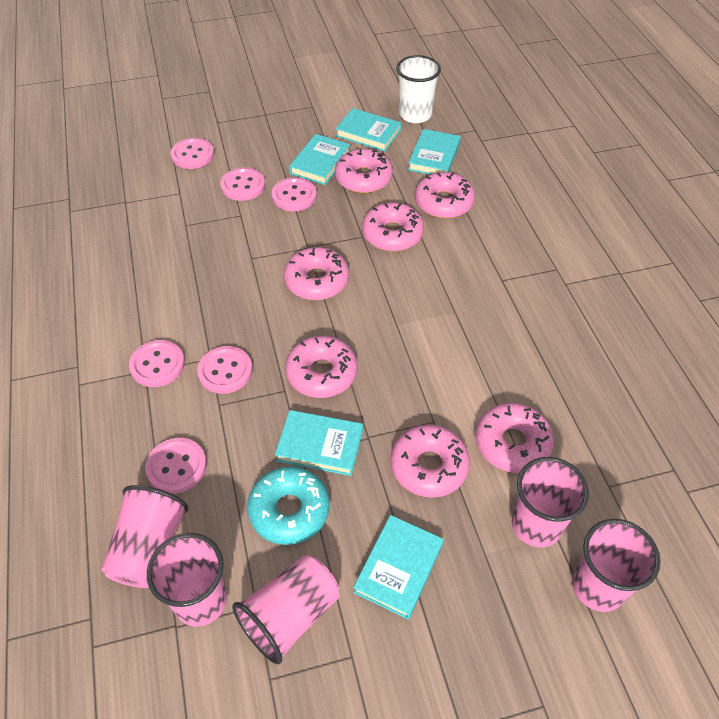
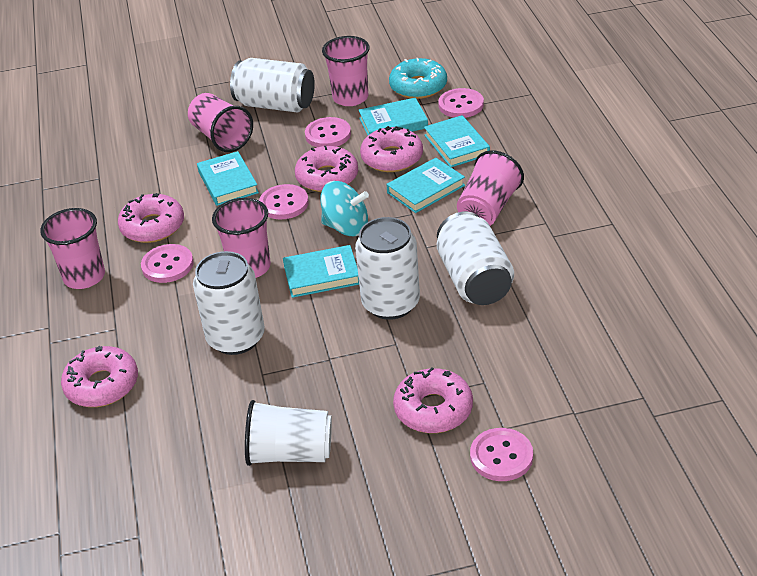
pink button: [129,340,185,387] [145,438,207,494] [170,138,214,169] [197,346,252,394] [220,167,265,201] [272,177,317,211] = 6 -> [141,244,194,283] [259,184,309,220] [305,117,351,147] [438,88,484,118] [470,428,533,481] = 5
pink donut: [284,247,349,300] [285,336,358,398] [335,149,393,193] [362,202,424,251] [391,425,470,498] [415,172,475,219] [475,403,554,473] = 7 -> [61,346,138,407] [118,193,184,243] [295,146,358,192] [360,126,423,172] [393,367,473,433] = 5
turquoise spinning top: none = 0 -> [321,181,369,236] = 1
white can: none = 0 -> [193,251,265,355] [230,58,315,113] [355,217,420,320] [437,211,514,305] = 4

